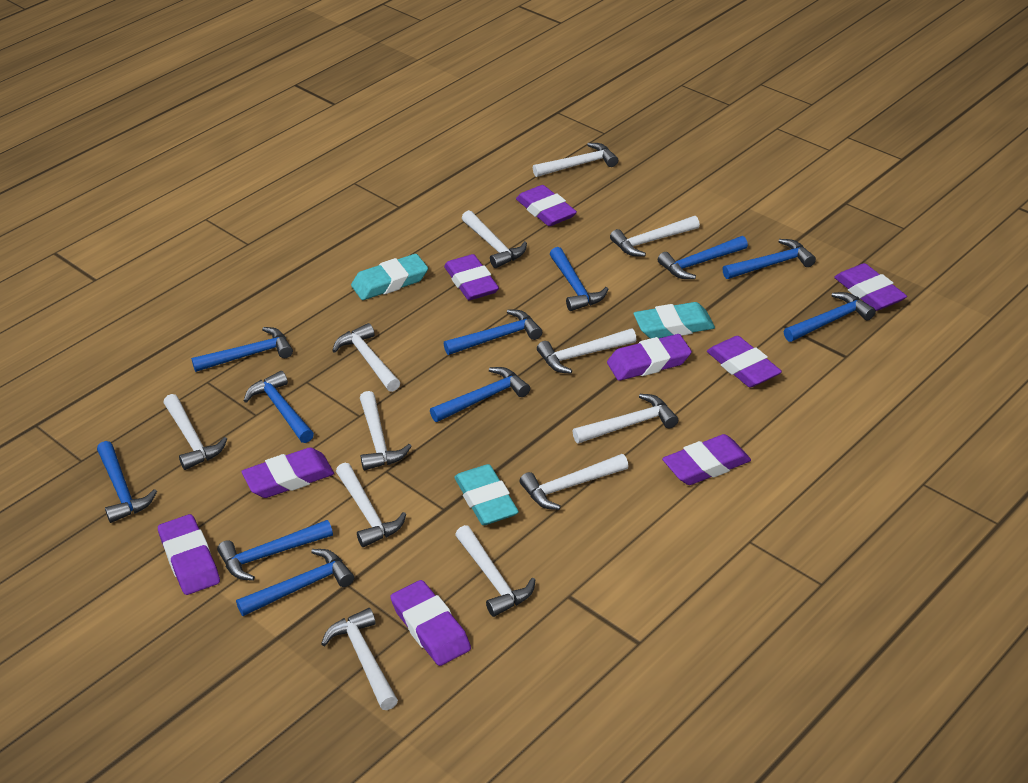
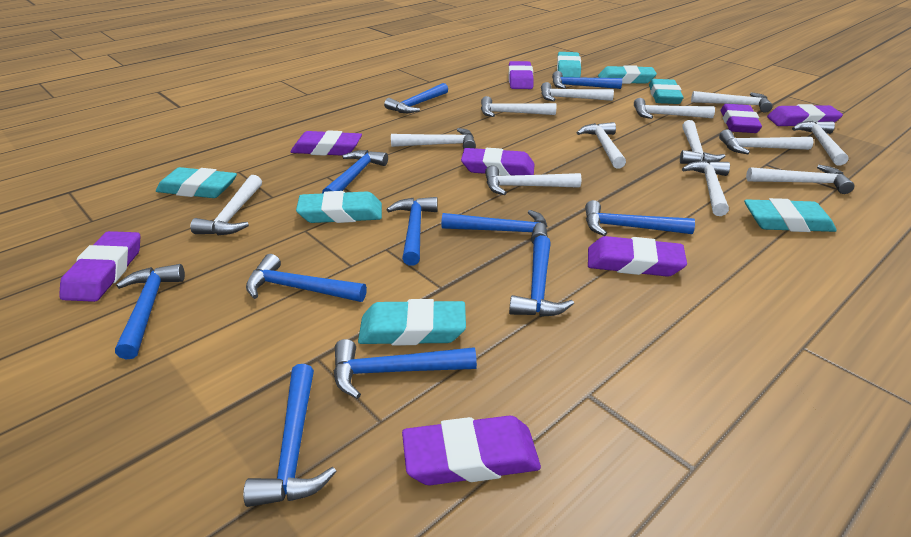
purple eraser: [158,514,220,595] [241,447,334,498] [390,580,471,666] [444,254,499,300] [516,185,577,226] [607,334,692,381] [662,434,751,485] [707,336,782,388] [834,263,907,311] = 9 -> [59,231,140,302] [291,130,362,156] [402,415,541,485] [461,148,535,176] [509,61,534,89] [588,236,687,277] [721,104,762,133] [767,104,843,126] = 8
turquoise eraser: [351,254,428,300] [454,464,519,525] [633,302,715,339] = 3 -> [156,167,237,198] [296,191,382,223] [358,299,466,346] [557,52,581,77] [598,65,657,84] [649,79,684,104] [744,198,837,232] = 7
white hammer: [163,394,227,470] [321,608,398,710] [332,323,400,392] [336,463,406,547] [360,391,412,470] [455,525,535,617] [462,210,527,268] [520,454,629,510] [533,143,618,177] [537,328,637,374] [572,394,678,444] [610,216,700,257] = 12 -> [190,175,262,235] [391,128,476,149] [481,96,556,117] [485,165,582,195] [541,82,614,101] [577,122,626,169] [634,98,715,119] [680,120,725,164] [682,161,730,216] [691,91,773,113] [719,129,813,154] [746,165,854,194] [792,121,849,166] = 13

